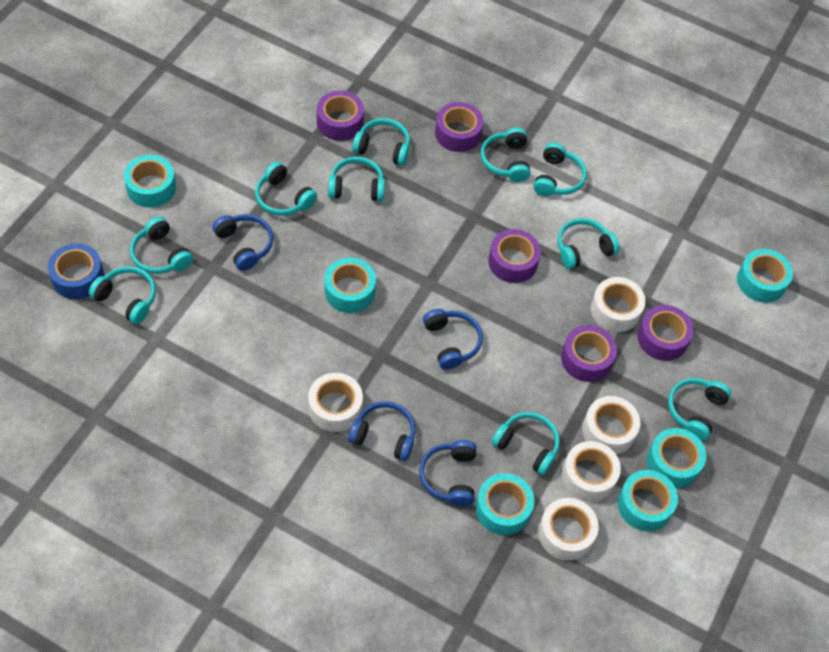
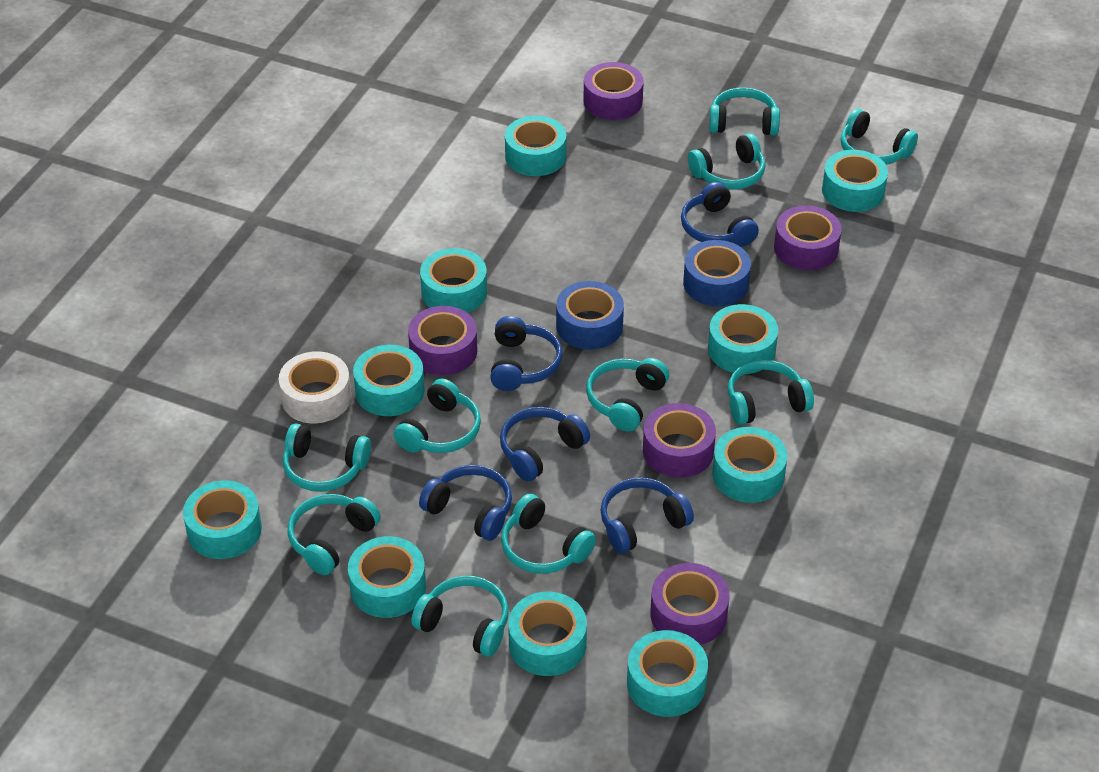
blue headphones: [212,214,274,271] [348,401,416,461] [419,440,476,506] [423,309,483,370] = 4 -> [419,465,512,541] [490,316,563,391] [500,407,590,482] [600,477,694,553] [681,182,759,246] = 5
blue tape: [48,243,104,299] = 1 -> [556,281,624,350] [683,240,751,306] = 2
turquoise tape: [124,155,176,208] [324,257,376,313] [476,473,535,535] [617,470,678,531] [647,428,706,488] [737,249,793,303] = 6 -> [183,481,262,559] [348,536,426,618] [353,345,425,416] [420,248,487,313] [505,116,566,176] [508,592,587,676] [627,630,708,717] [708,304,778,374] [712,427,787,503] [822,150,888,212] = 10
white tape: [308,373,363,432] [538,498,599,560] [562,441,621,502] [582,396,641,455] [591,277,646,332] = 5 -> [279,351,351,423] = 1

